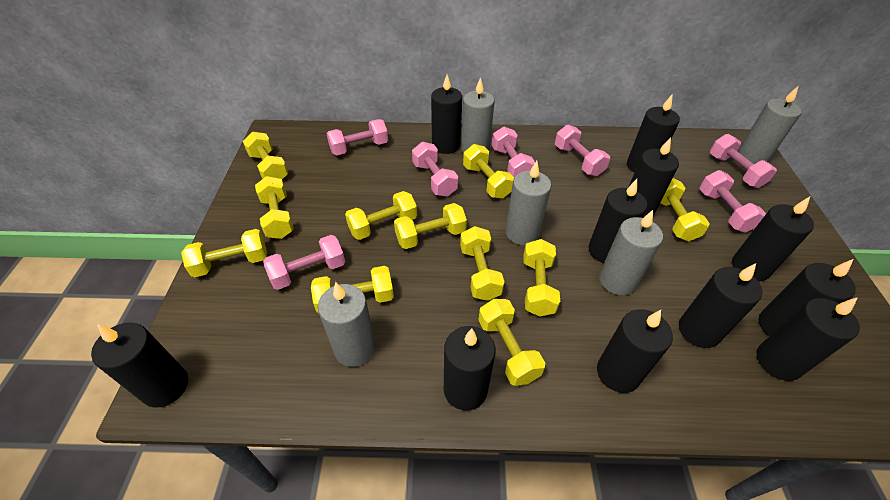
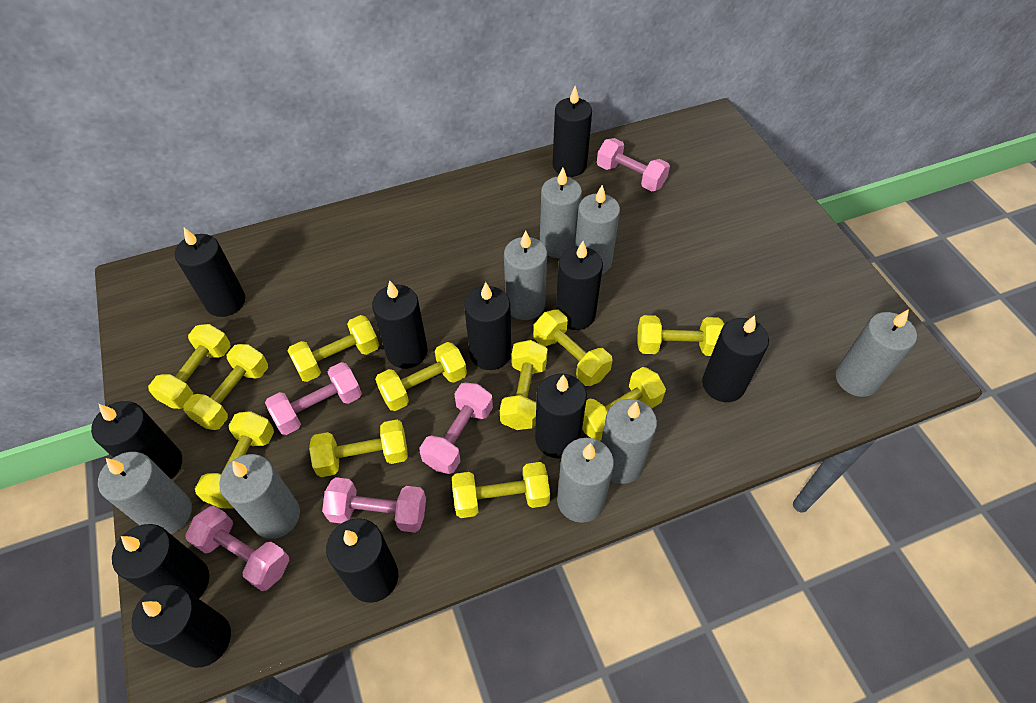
grey candle: [318,282,376,367] [461,77,495,153] [505,161,552,245] [599,210,663,295] [738,87,802,164] = 5 -> [98,452,192,534] [219,454,300,539] [504,230,547,320] [540,168,582,258] [557,438,614,523] [575,185,620,274] [601,399,657,484] [836,309,917,397] = 8
pink dumbbell: [263,235,345,290] [326,119,388,155] [412,142,458,197] [492,126,535,178] [555,125,610,176] [700,170,766,233] [710,134,777,188] = 7 -> [185,506,290,591] [265,362,362,435] [322,477,426,533] [419,383,493,474] [597,138,670,192] = 5

